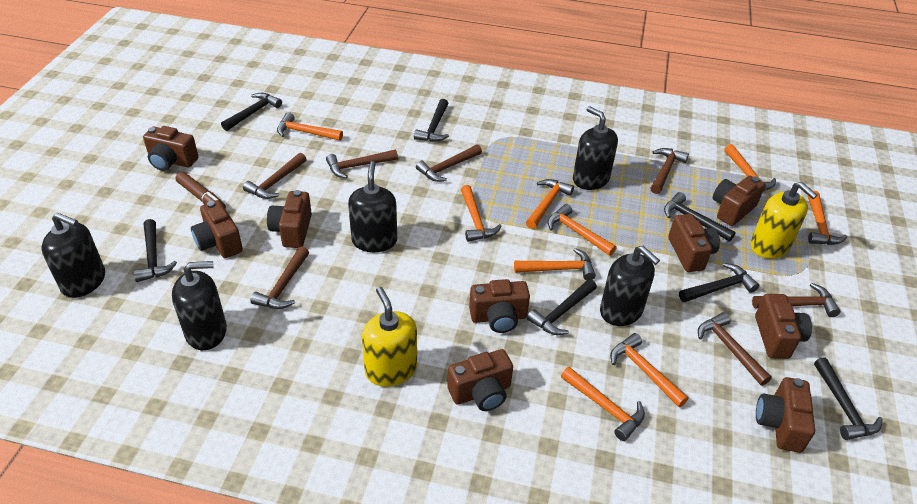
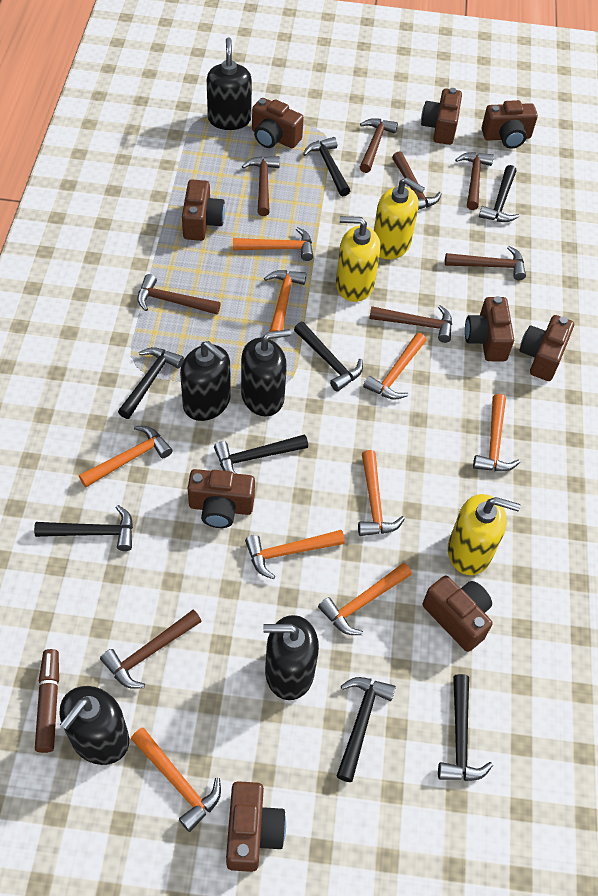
black hammer: [134,219,177,282] [221,93,282,131] [414,99,449,142] [527,279,597,335] [664,192,736,242] [679,263,759,302] [814,357,883,440] = 7 -> [34,505,133,551] [118,347,184,419] [214,434,308,474] [294,322,363,392] [303,137,350,196] [336,677,396,782] [438,674,493,781] [479,165,519,222] = 8
brown hammer: [243,153,307,199] [251,246,309,309] [326,150,398,178] [416,145,482,182] [651,148,689,194] [698,312,772,386] [752,283,841,317] = 7 -> [100,610,202,689] [137,274,221,315] [242,156,280,216] [360,118,398,173] [369,305,452,343] [392,151,442,210] [445,246,526,281] [455,152,494,210] = 8
yellow soap dispenser: [362,287,417,387] [750,182,818,259] = 2 -> [336,216,381,302] [374,178,425,259] [448,494,521,575] = 3

